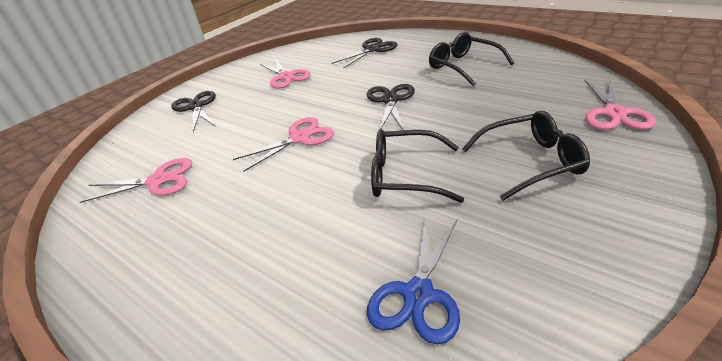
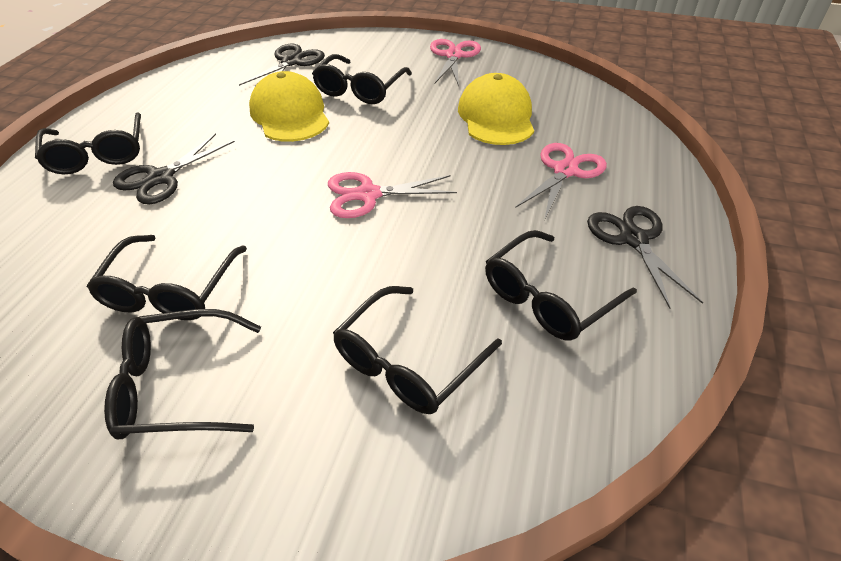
black glasses: [371,129,464,203] [429,32,514,86] [462,111,590,201] = 3 -> [35,112,141,174] [87,235,247,320] [104,309,261,439] [312,54,412,104] [333,286,502,414] [485,230,637,341] = 6
blue scissors: [367,217,460,345] = 1 -> none = 0
pink scissors: [80,158,192,203] [233,117,334,172] [260,59,311,89] [584,79,656,130] = 4 -> [328,172,457,218] [430,39,481,86] [515,143,607,220] = 3
yellow cap: none = 0 -> [249,71,329,142] [458,73,534,145] = 2

